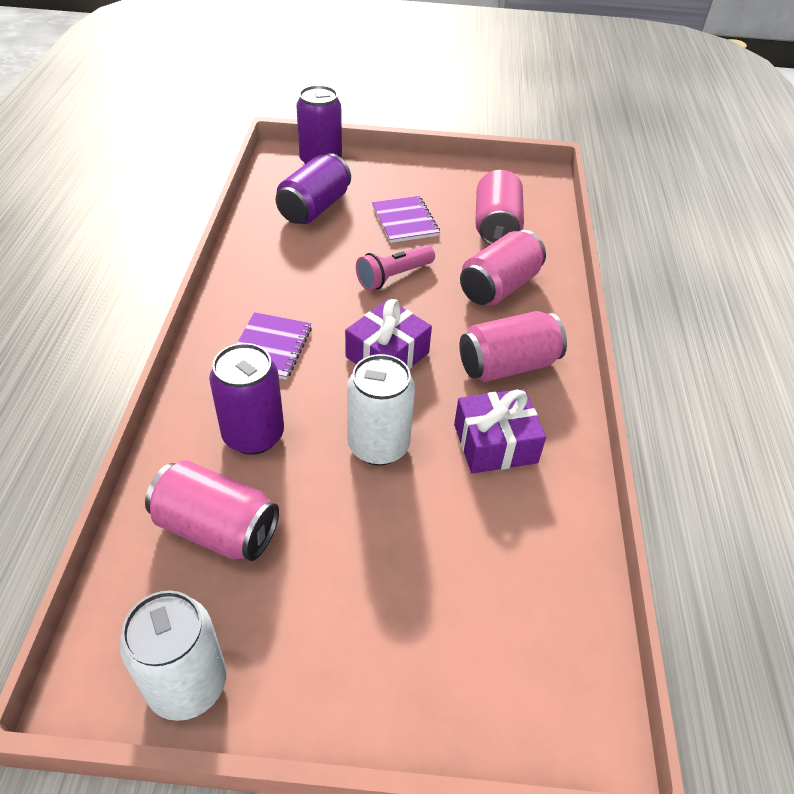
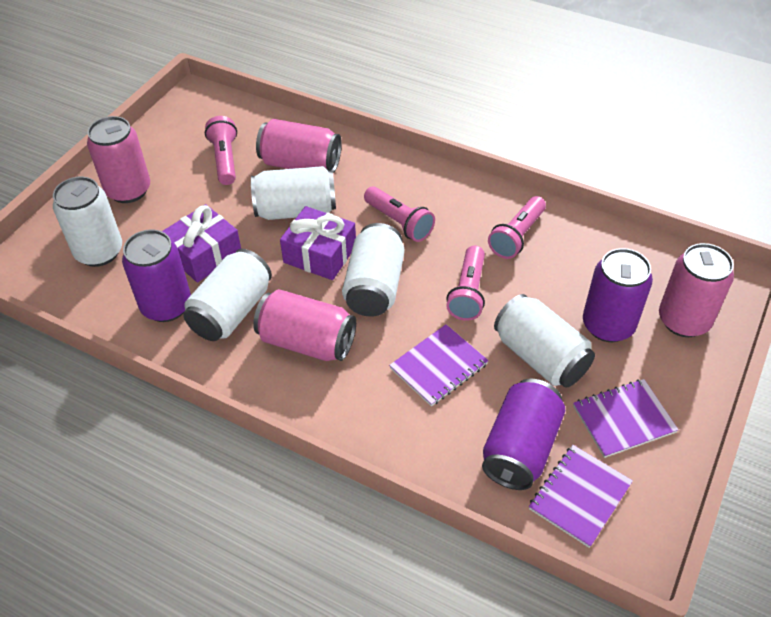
pink flashlight: [356,245,435,290] = 1 -> [205,116,237,185] [364,187,435,242] [446,245,485,321] [488,196,546,259] = 4
purple notebook: [237,312,312,380] [372,196,440,243] = 2 -> [389,324,489,407] [529,445,633,548] [573,379,679,458] = 3
white can: [119,590,226,721] [347,354,415,466] = 2 -> [53,176,122,267] [183,249,272,341] [251,166,336,220] [342,223,404,317] [494,294,595,388] = 5

